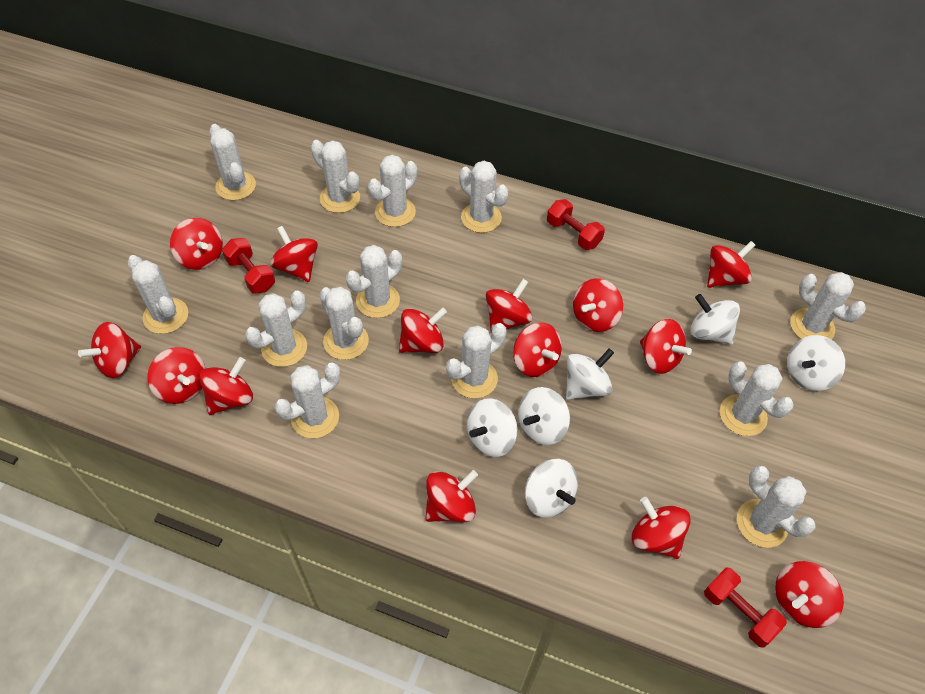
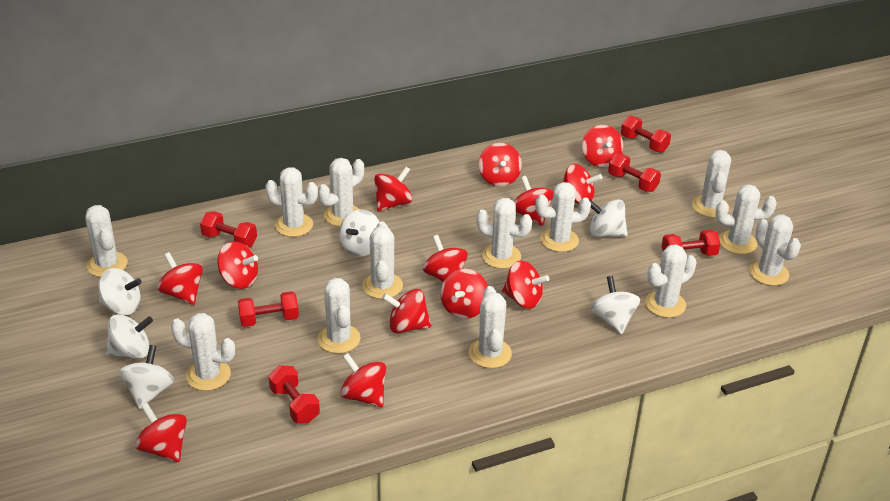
red dumbbell: [222,238,275,294] [547,199,605,250] [704,567,787,648] = 3 -> [200,211,257,247] [238,291,299,327] [268,365,320,423] [608,153,661,192] [621,116,671,153] [662,230,721,256] = 6
red spinning top: [78,322,141,378] [147,347,205,404] [170,218,223,270] [199,357,253,415] [270,226,318,282] [399,308,447,353] [426,470,478,522] [486,279,532,332] [513,322,562,377] [573,278,623,332] [632,497,690,559] [640,319,692,374] [707,241,755,288] [775,561,844,628] = 14 -> [135,403,187,462] [157,252,203,305] [217,241,258,289] [340,353,386,407] [374,167,412,211] [382,289,431,334] [422,235,468,281] [440,269,488,319] [478,143,522,186] [502,261,549,309] [514,176,554,226] [563,164,603,204] [582,125,623,167] = 13

